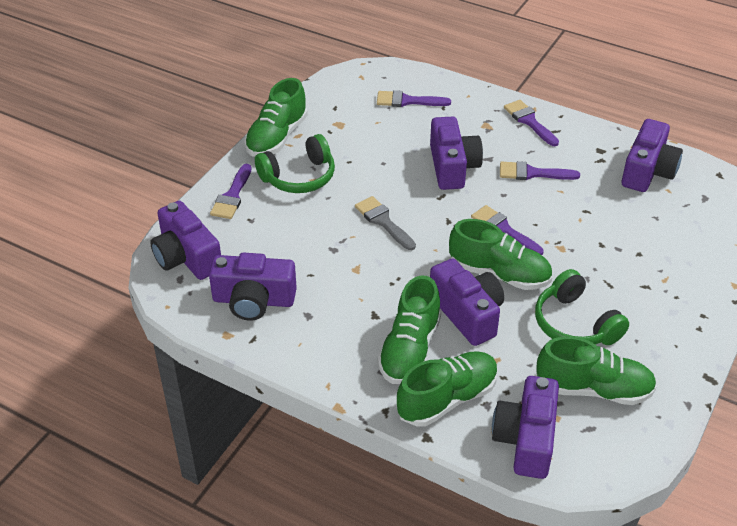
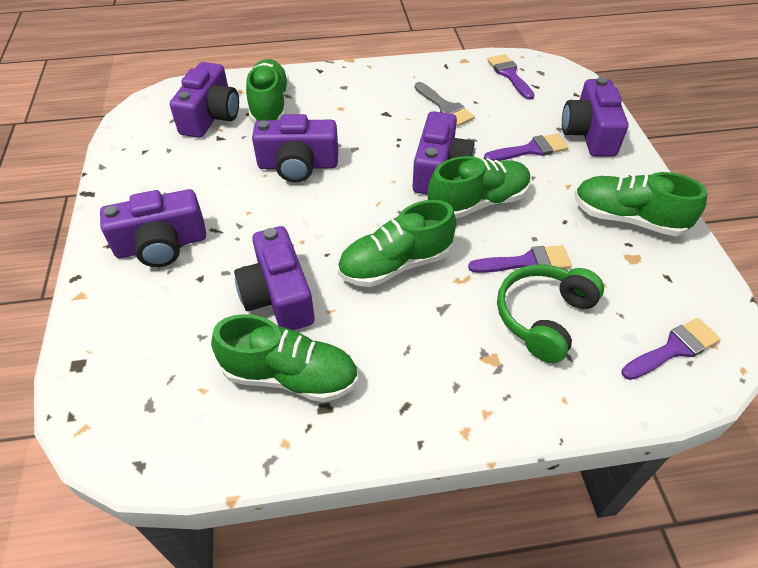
green headphones: [255,134,335,193] [535,269,629,345] = 2 -> [497,264,604,363] = 1
purple brush: [210,164,252,219] [377,90,451,107] [471,205,544,255] [500,161,580,180] [504,100,559,146] = 5 -> [468,245,572,273] [484,133,569,161] [487,54,534,100] [621,318,721,380] = 4

